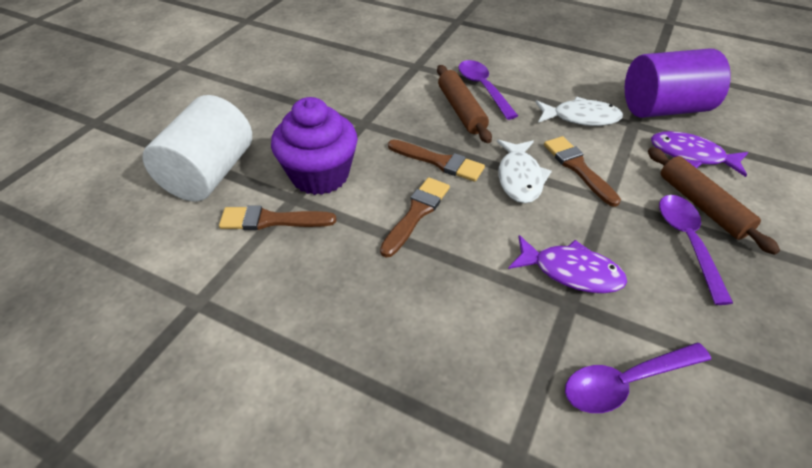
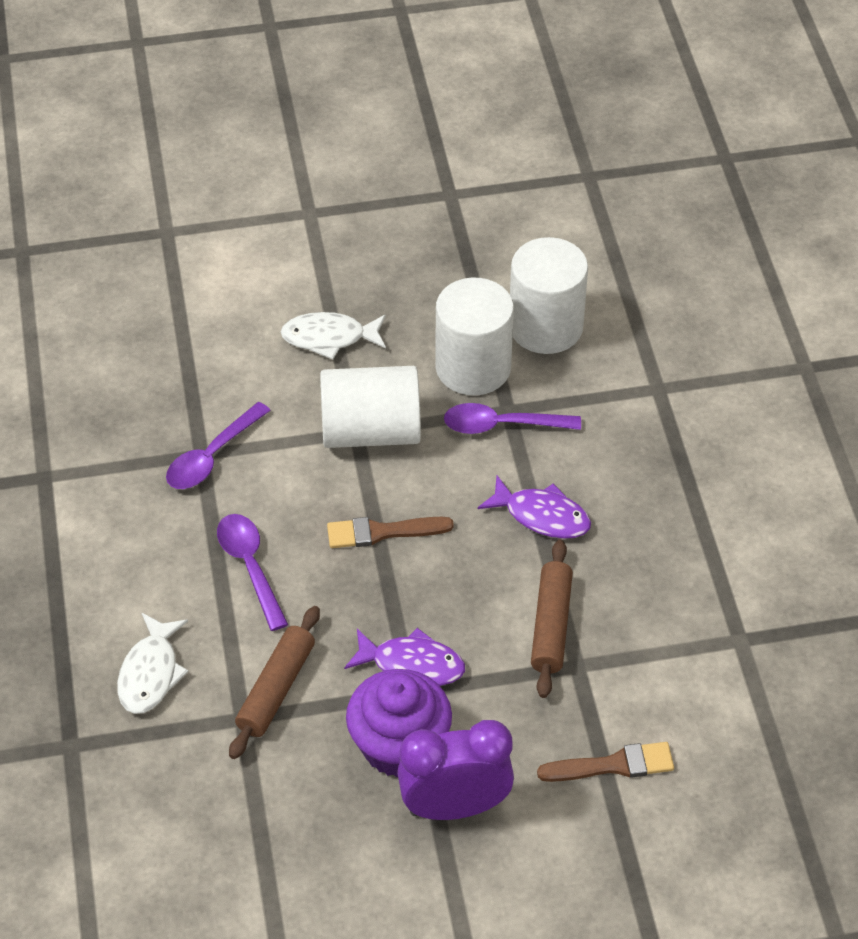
brown brush: [219,205,336,230] [380,177,450,257] [388,139,485,182] [544,136,621,207] = 4 -> [327,517,454,548] [537,742,674,782] = 2
purple clock: none = 0 -> [397,720,514,820] = 1
purple cylinder: [625,48,731,118] = 1 -> none = 0
white cylinder: [142,95,252,202] = 1 -> [320,366,421,448] [435,278,514,395] [510,237,588,354] = 3

